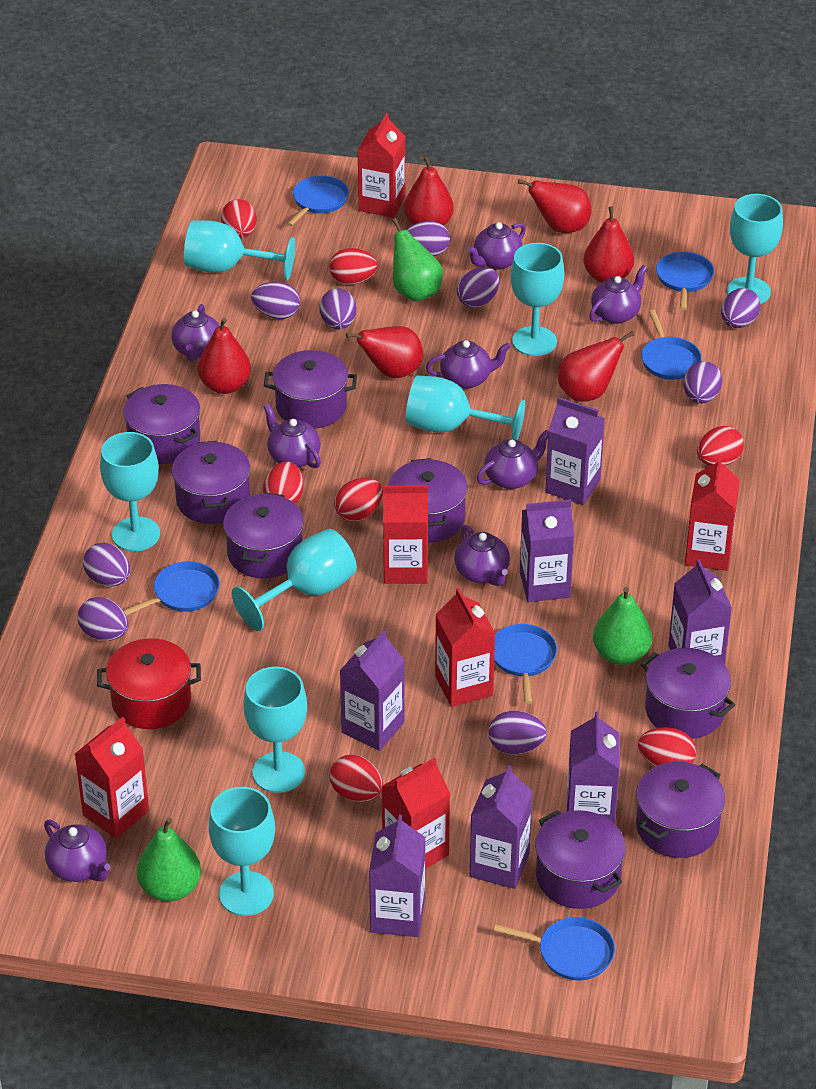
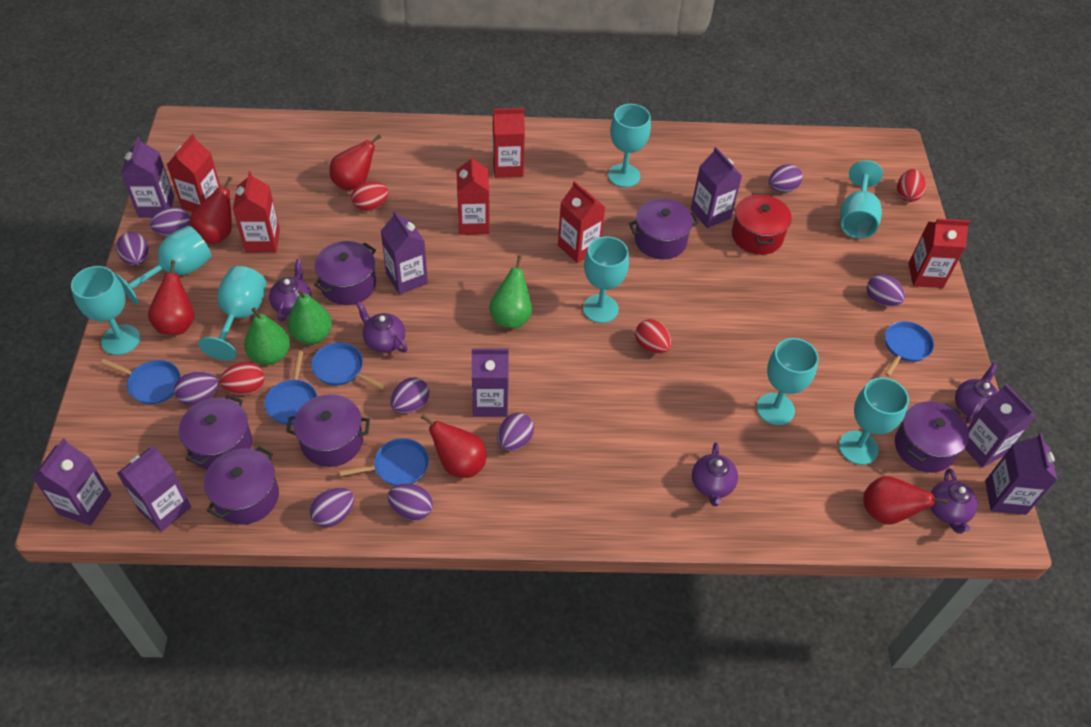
blue pan: [123,561,220,616] [287,175,349,226] [494,624,557,704] [494,917,615,980] [641,310,702,380] [656,252,714,310] = 6 -> [101,359,181,404] [264,351,317,425] [311,343,385,389] [339,438,429,486] [885,321,934,376] = 5
purple carton: [340,630,405,751] [369,815,426,937] [470,765,533,889] [520,499,574,602] [545,397,605,505] [567,711,620,824] [668,559,732,665] = 7 -> [32,438,111,526] [117,446,191,532] [121,137,174,218] [381,211,428,295] [472,348,509,417] [691,147,742,228] [965,384,1036,468] [985,433,1057,515] = 8
purple pot: [123,384,200,464] [172,441,250,524] [223,492,304,579] [264,350,357,429] [389,458,468,542] [535,810,626,909] [636,762,725,858] [641,648,735,739] = 8 -> [179,395,252,470] [204,446,279,525] [286,394,370,467] [314,241,376,305] [629,199,699,259] [895,401,969,473] = 6
purple teapot: [44,820,111,882] [171,304,220,361] [263,404,321,468] [426,340,511,389] [454,525,510,586] [467,222,526,270] [477,430,548,489] [589,265,647,324] = 8 -> [269,259,311,322] [356,302,408,353] [692,442,738,506] [930,468,978,534] [955,363,998,424] = 5
red egg: [221,199,257,238] [263,461,303,504] [329,248,378,285] [330,755,383,802] [334,478,383,521] [638,727,696,767] [697,426,744,466] = 7 -> [220,362,265,395] [351,181,389,211] [635,319,671,354] [897,169,926,202] = 4
red pear: [198,318,251,394] [346,326,423,378] [404,156,454,225] [518,179,591,233] [558,331,634,402] [583,206,634,283] = 6 -> [148,260,194,335] [190,177,232,244] [330,134,381,190] [421,414,486,478] [863,476,948,525] = 5

